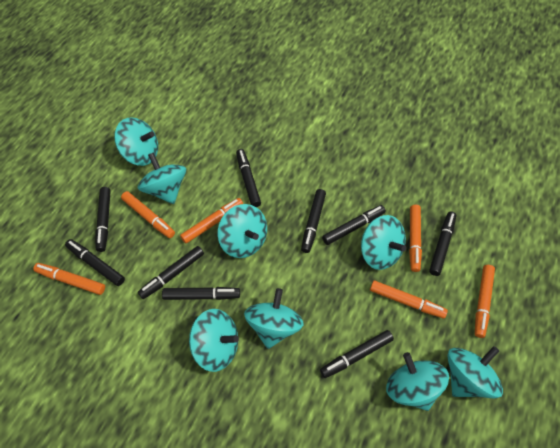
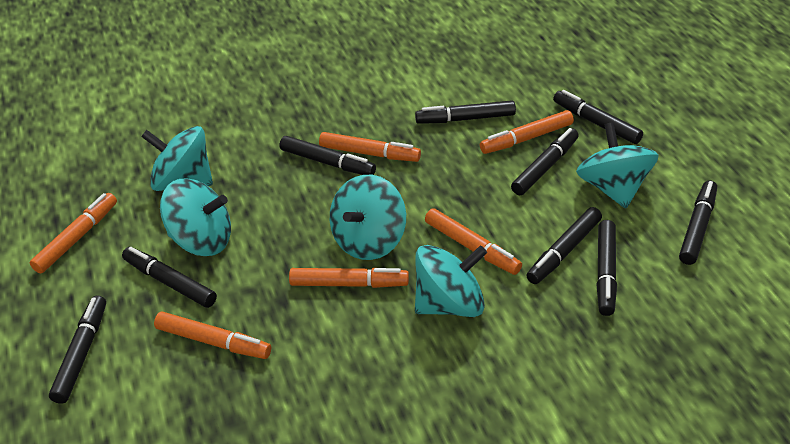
turquoise spinning top: [114,117,158,166] [138,152,186,204] [189,309,239,372] [218,204,267,258] [244,288,303,349] [361,215,406,270] [386,352,449,411] [447,346,503,398] = 8 -> [141,126,213,191] [160,178,231,256] [330,175,406,260] [415,245,487,317] [576,122,659,208] = 5

